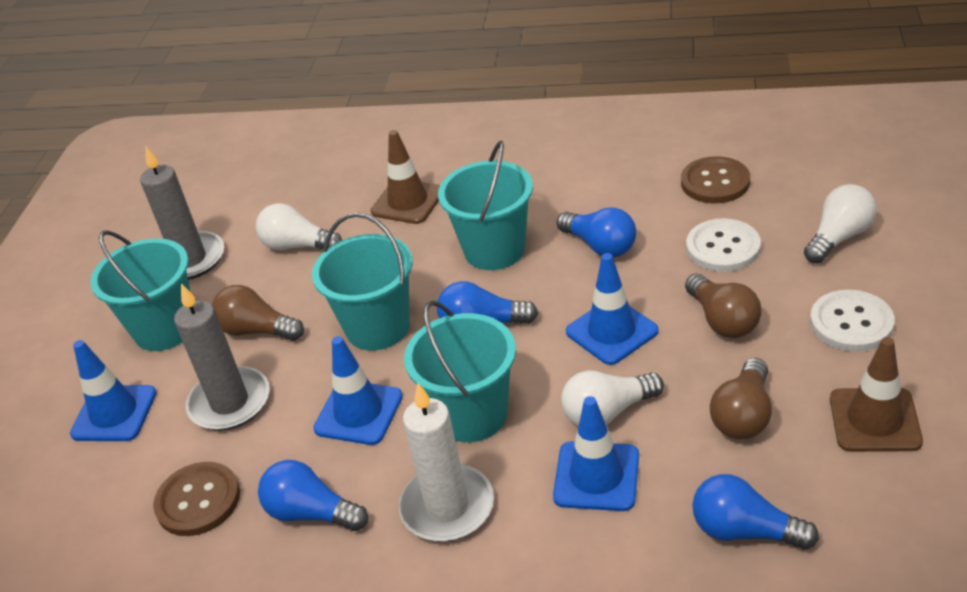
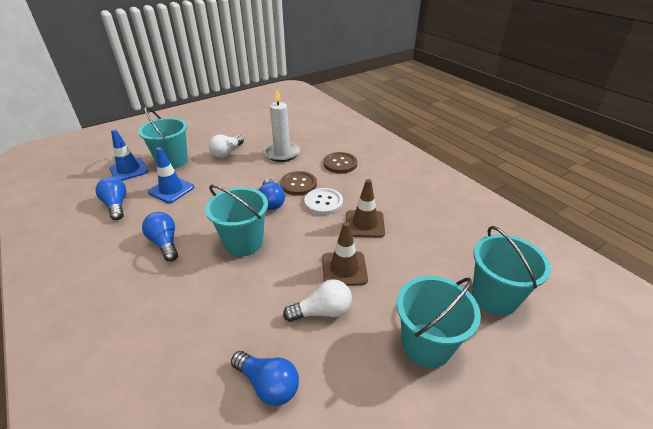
blue traffic cone: [70,340,157,441] [313,336,403,445] [553,396,639,511] [566,253,659,365] = 4 -> [109,129,148,181] [148,147,194,203] = 2
brown light bulb: [212,285,304,341] [685,274,761,338] [710,358,772,439] = 3 -> none = 0
grey candle: [140,146,224,280] [174,283,270,431] = 2 -> none = 0
white button: [686,218,761,272] [810,290,895,352] = 2 -> [304,188,343,215] = 1
white light bulb: [256,203,342,250] [561,370,664,426] [804,184,877,263] = 3 -> [209,134,244,158] [283,279,352,322] = 2

